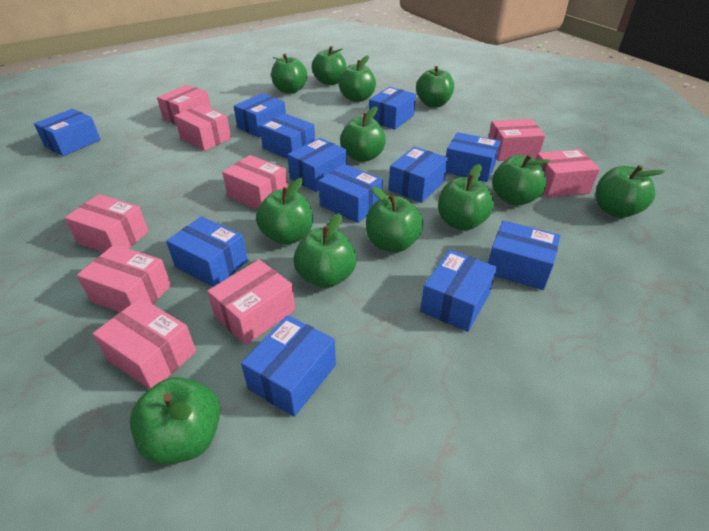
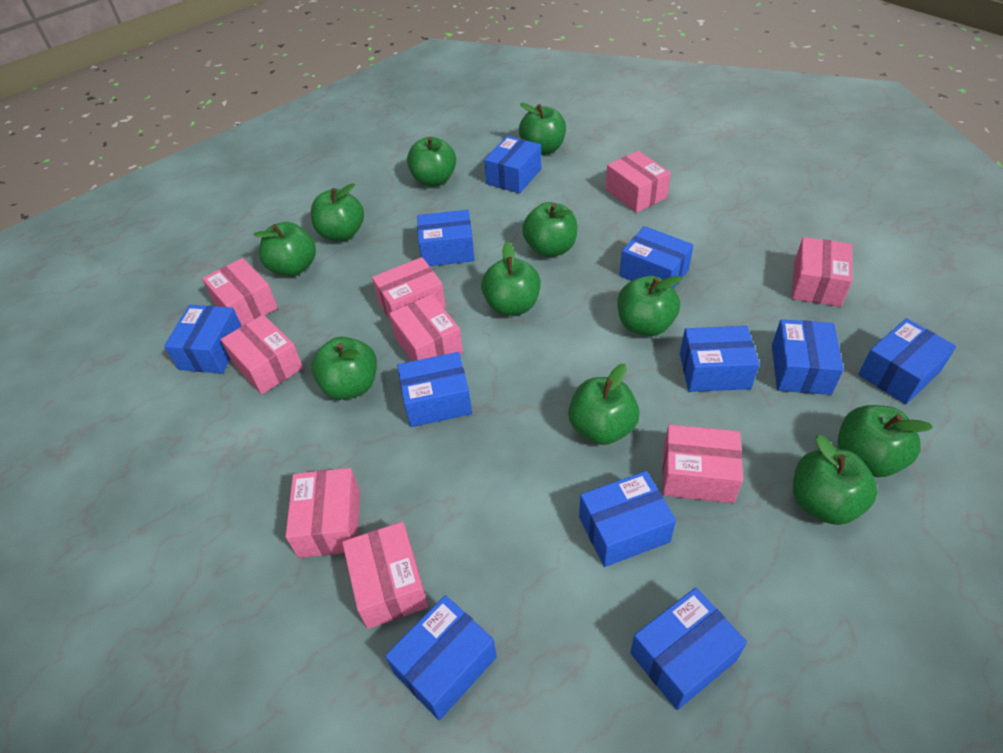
blue box: [34,109,101,156] [166,216,248,287] [234,93,286,137] [241,315,336,417] [260,113,315,159] [287,138,347,192] [318,164,383,223] [369,87,416,130] [389,147,448,203] [420,249,497,332] [446,132,501,182] [488,220,561,290] = 12 -> [164,305,242,374] [385,595,497,720] [397,352,472,427] [417,210,475,266] [484,136,541,194] [579,471,676,567] [620,226,693,289] [630,588,747,710] [680,326,760,392] [772,319,844,395] [858,318,956,404] = 11
green apple: [130,377,220,465] [256,178,313,245] [271,54,307,94] [293,213,357,288] [312,46,346,85] [339,55,376,102] [340,106,386,162] [366,187,423,253] [416,66,454,107] [438,164,494,231] [492,154,551,206] [595,165,665,218] = 12 -> [254,222,316,276] [311,183,364,241] [311,336,377,400] [407,137,456,187] [481,242,541,316] [519,103,566,155] [522,202,577,257] [568,364,640,445] [617,276,682,336] [793,435,878,525] [838,405,933,477] = 11

